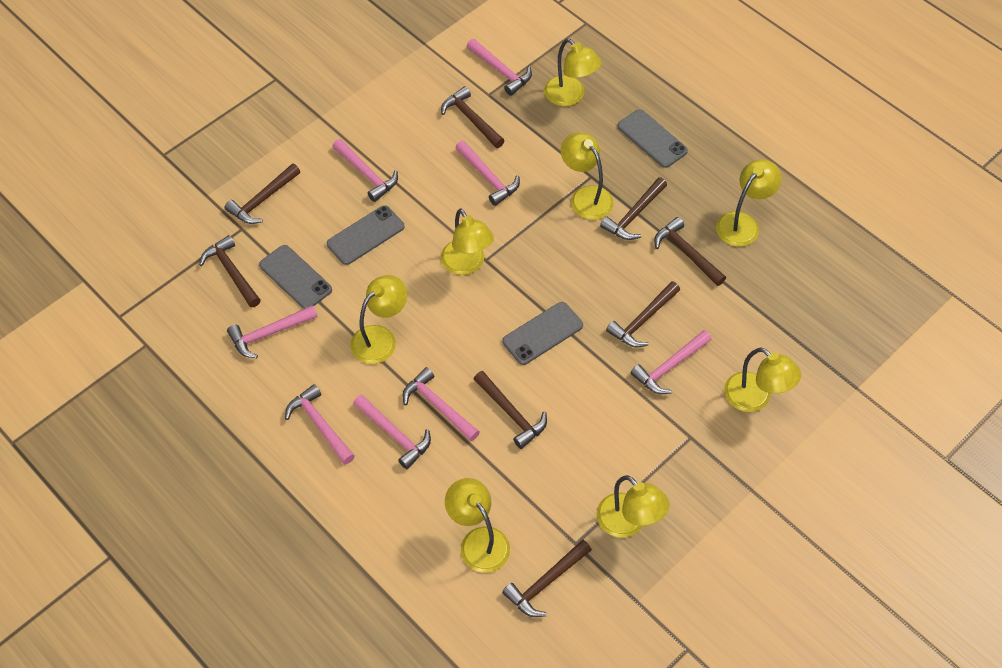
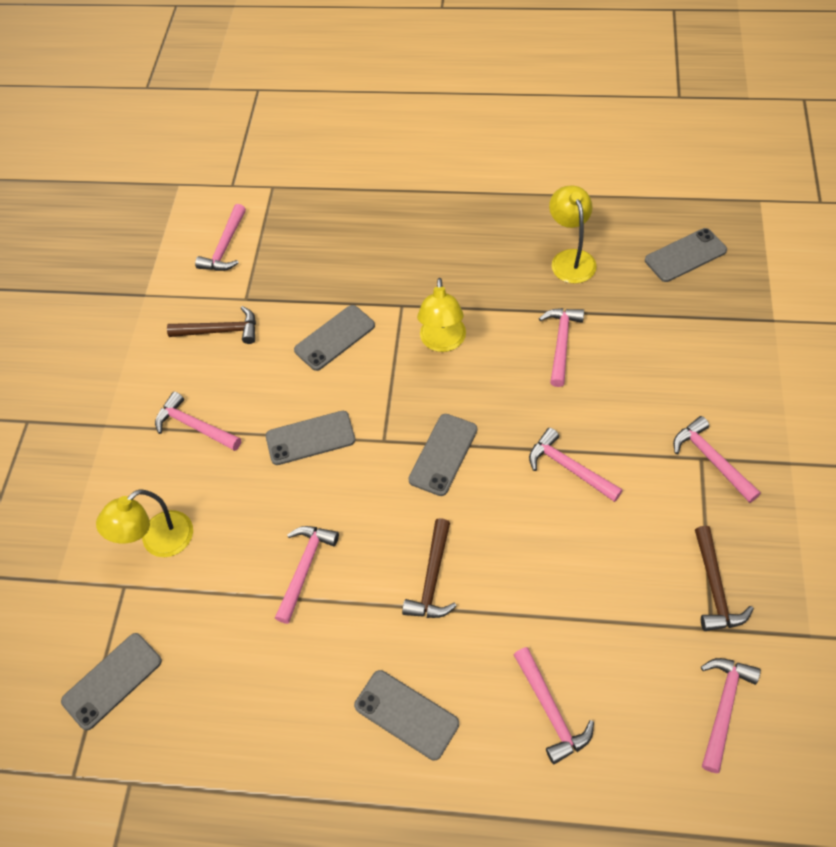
brown hammer: [199,235,261,307] [225,164,300,224] [441,86,505,148] [473,371,547,449] [502,540,592,617] [600,177,667,240] [606,281,680,347] [654,217,726,286] = 8 -> [167,306,256,344] [402,518,456,618] [695,526,754,631] = 3
grey phone: [259,245,332,309] [327,205,404,265] [502,302,583,365] [617,109,688,168] = 4 -> [61,633,162,730] [266,411,355,465] [294,305,375,371] [354,670,459,760] [408,414,477,496] [645,228,727,282] = 6
yellow lamp: [350,275,407,364] [441,209,494,275] [445,478,510,573] [544,38,602,106] [561,132,614,220] [596,475,669,538] [716,159,782,247] [724,348,801,412] = 8 -> [96,489,193,557] [417,278,466,352] [549,186,597,284] = 3

